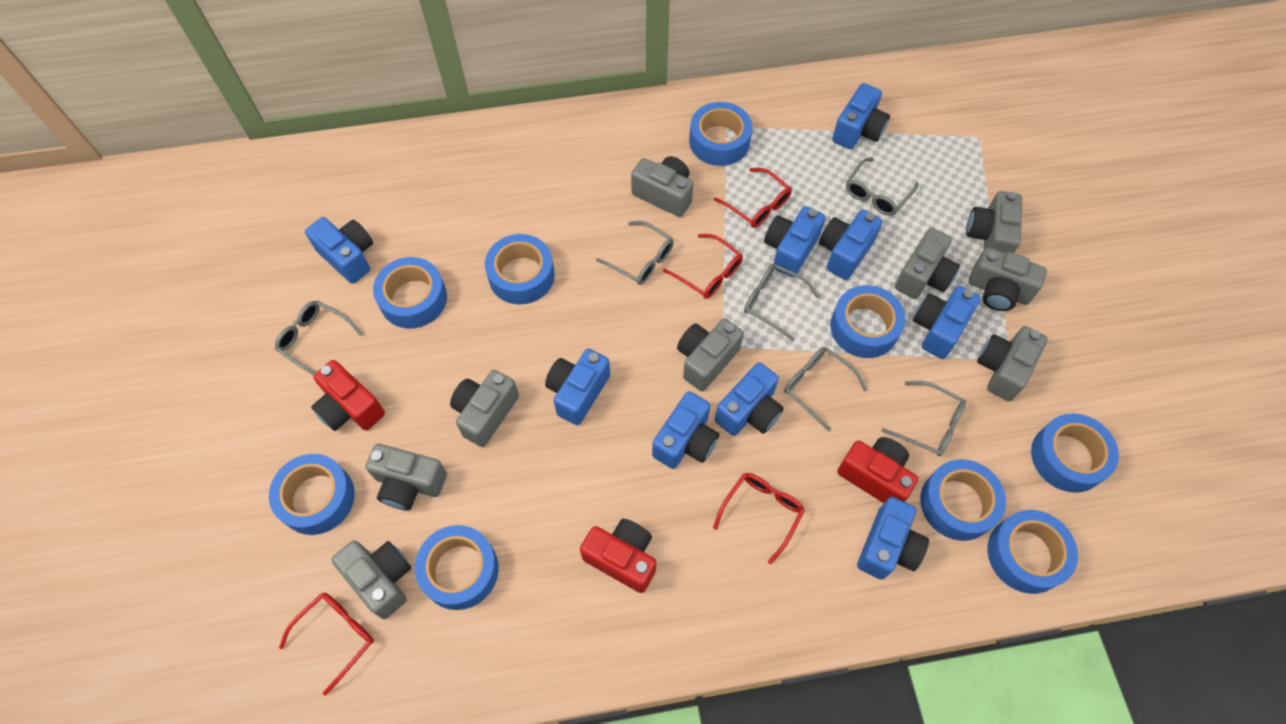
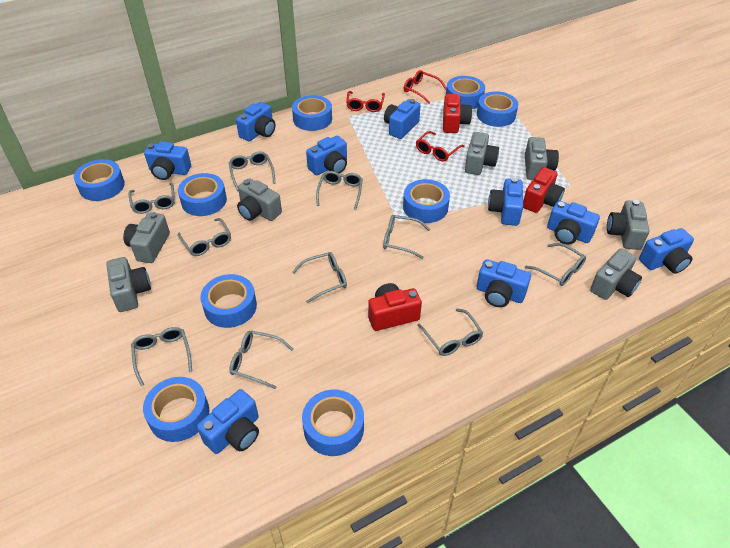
grey camera: [331,540,411,619] [365,444,447,511] [450,370,519,447] [631,156,693,217] [677,318,744,391] [895,228,960,299] [966,191,1022,253] [969,247,1047,311] [977,326,1048,401] = 9 -> [106,257,151,312] [123,212,170,263] [237,178,282,221] [465,132,499,175] [525,137,559,180] [590,249,642,300] [607,200,650,250] = 7
grey glasses: [275,301,363,375] [596,221,674,285] [744,264,820,341] [784,347,867,431] [846,157,918,216] [882,381,966,456] = 6 -> [128,183,175,214] [131,327,192,386] [178,218,231,256] [229,151,275,191] [229,330,294,389] [292,252,347,303] [316,171,363,210] [383,215,431,259] [418,308,483,356] [525,243,586,286] = 10
red glasses: [279,593,374,696] [663,234,743,299] [713,473,805,564] [714,168,792,228] = 4 -> [346,91,385,112] [404,70,446,104] [416,131,465,162] = 3

